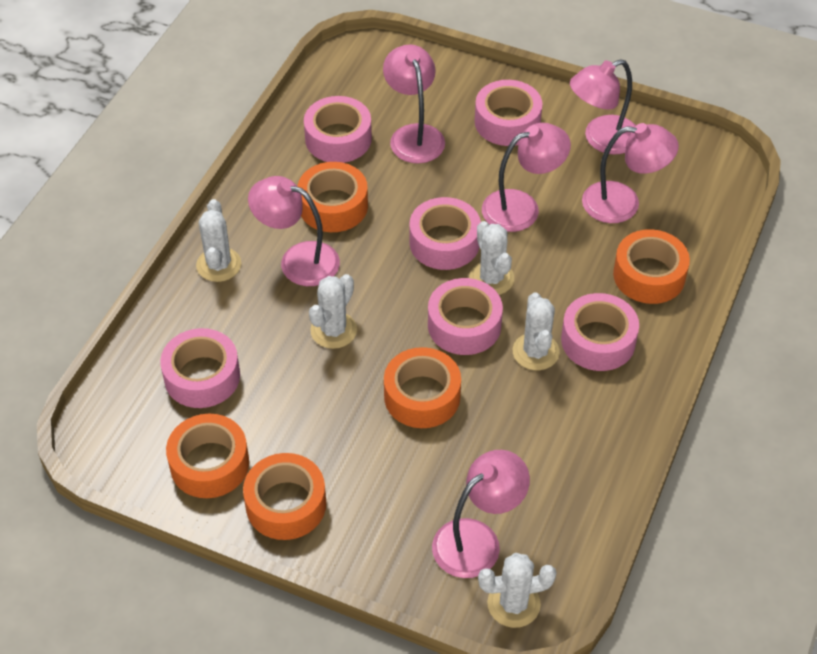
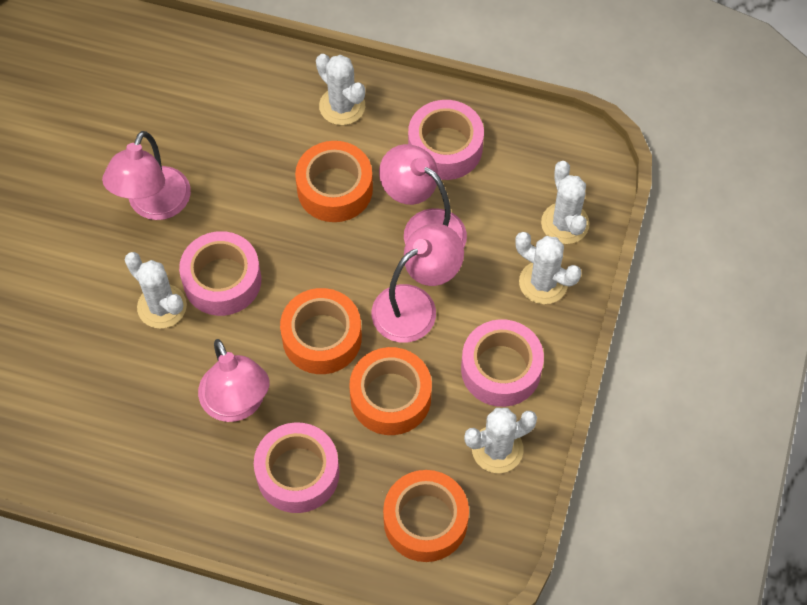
orange tape: [166,414,249,498] [243,453,326,540] [297,162,368,232] [384,347,461,428] [613,229,690,304] = 5 -> [280,288,362,374] [295,141,373,222] [349,347,432,435] [383,470,469,562] = 4
pink lamp: [248,176,340,286] [383,44,445,164] [432,450,530,578] [482,123,571,232] [570,59,636,155] [582,123,679,223] = 6 -> [102,131,191,220] [198,339,270,422] [372,224,464,343] [379,144,467,247] = 4
pink tape: [160,328,240,408] [304,96,372,163] [409,197,481,270] [428,278,503,355] [475,80,542,146] [561,293,639,371] = 6 -> [179,231,261,316] [254,422,339,513] [408,100,484,180] [461,319,544,407] = 4

